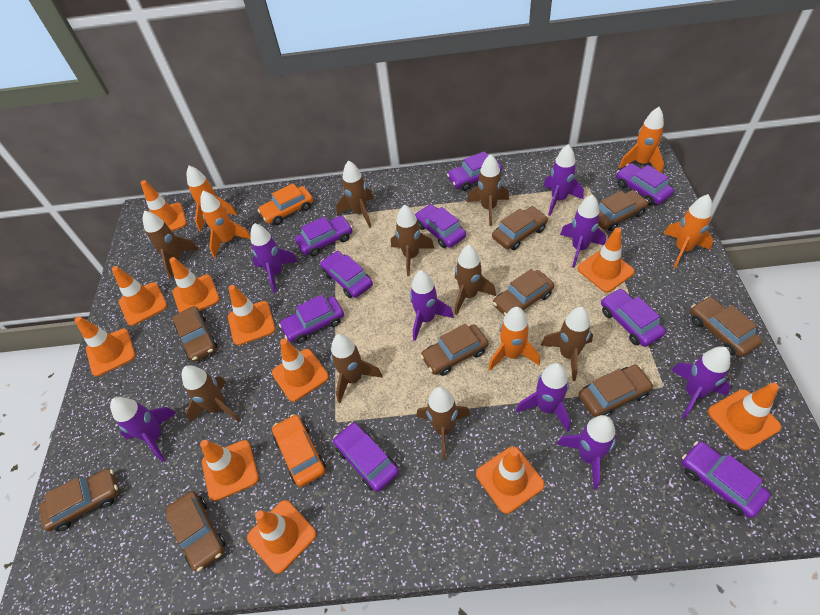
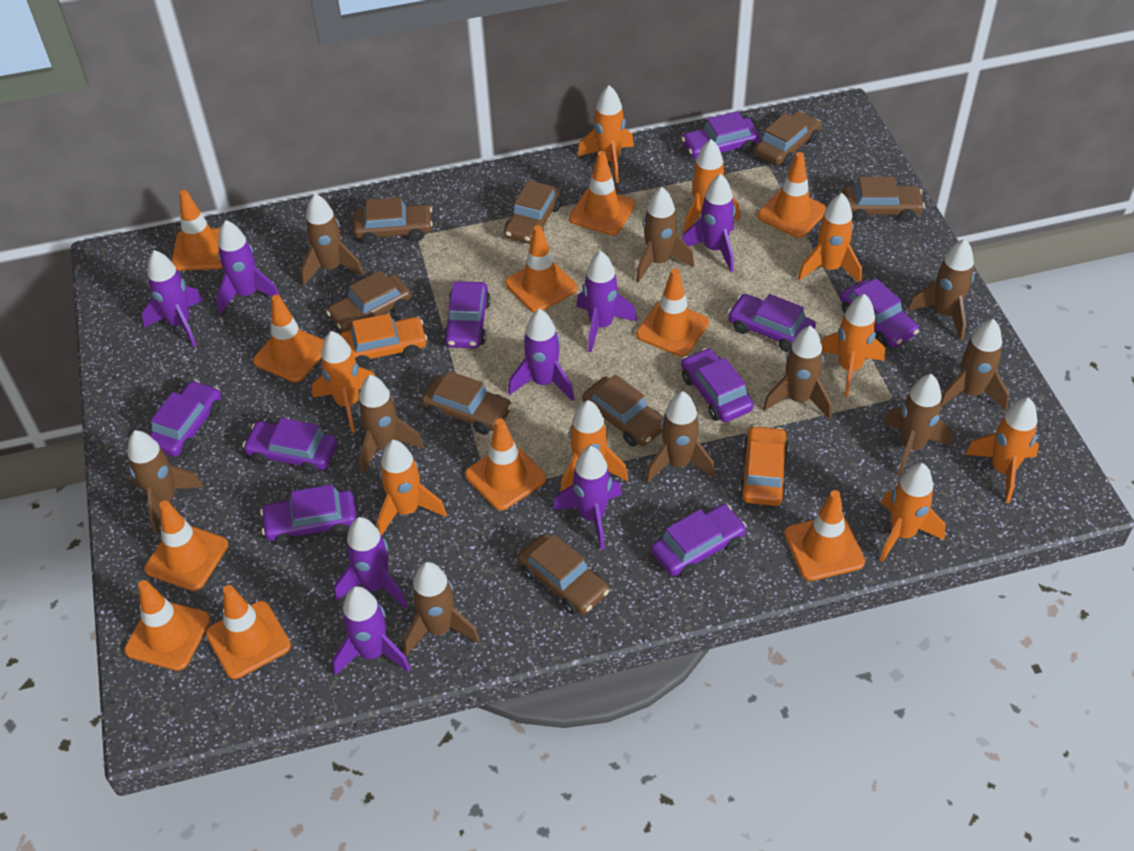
brown car: [39,469,119,531] [165,491,226,572] [172,306,217,362] [420,323,488,376] [492,206,548,250] [493,269,554,316] [578,365,654,417] [598,190,648,231] [690,297,762,357] = 9 -> [326,270,411,332] [353,197,433,245] [421,371,512,435] [504,180,561,244] [518,534,609,615] [582,375,663,447] [755,111,821,166] [842,177,925,221] = 8
brown rocket: [143,211,199,279] [182,365,241,422] [331,334,382,403] [336,160,374,228] [391,205,435,276] [416,387,471,459] [455,245,496,315] [467,154,509,226] [541,307,593,381] = 9 -> [128,430,203,534] [301,194,364,286] [358,375,424,475] [404,562,480,655] [636,187,694,283] [645,391,716,483] [763,326,832,420] [884,374,952,476] [908,239,974,341] [941,319,1009,411] = 10
orange rocket: [187,166,237,232] [200,191,251,258] [488,307,540,370] [619,107,664,173] [664,194,713,268] = 5 -> [312,331,375,433] [377,440,447,536] [560,400,628,492] [578,85,634,183] [684,139,740,232] [798,193,862,282] [821,294,885,397] [880,463,946,562] [965,397,1039,503] = 9

